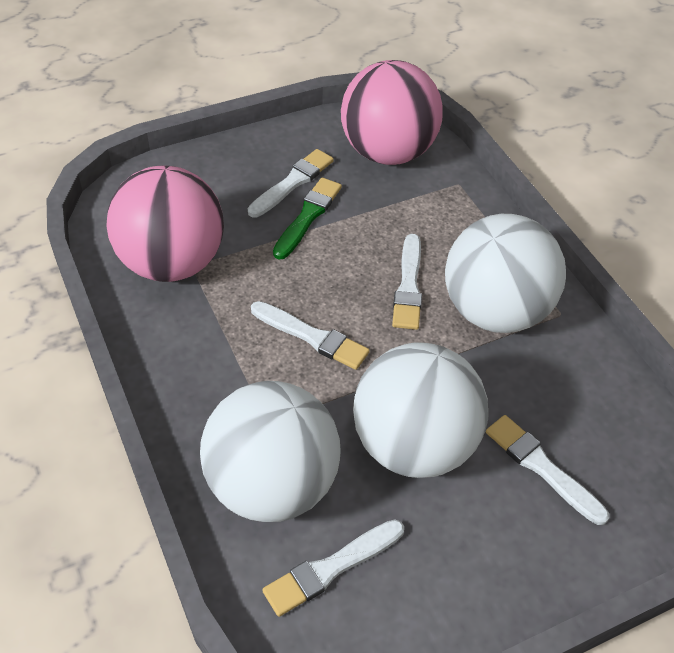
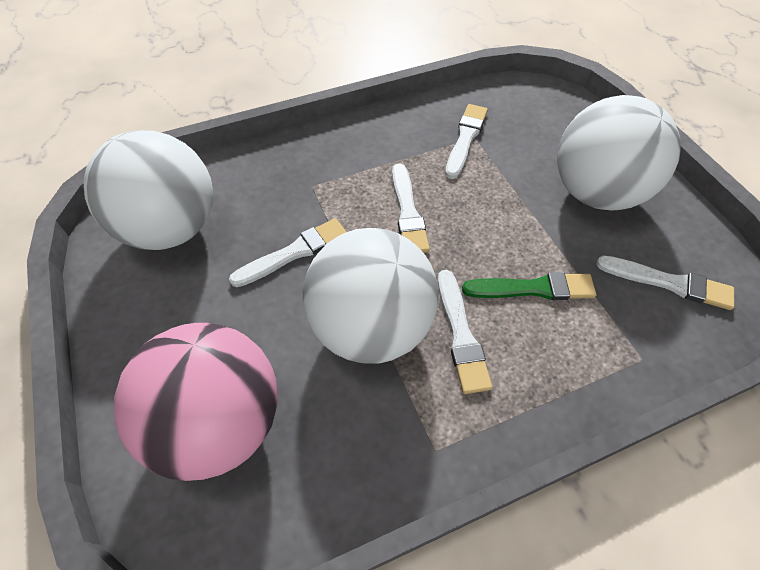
pink ball: [106,166,224,282] [341,60,443,165] = 2 -> [114,323,278,481] = 1

